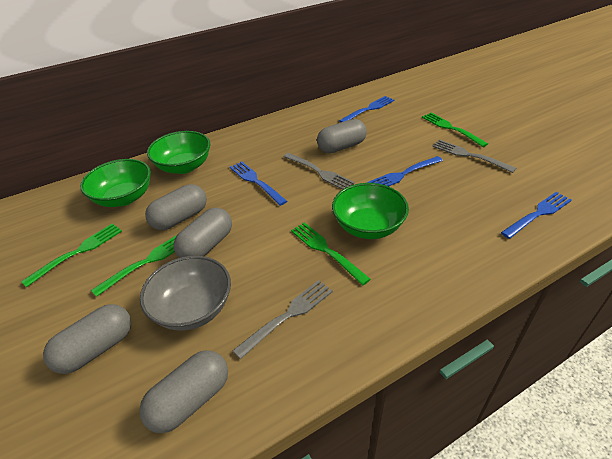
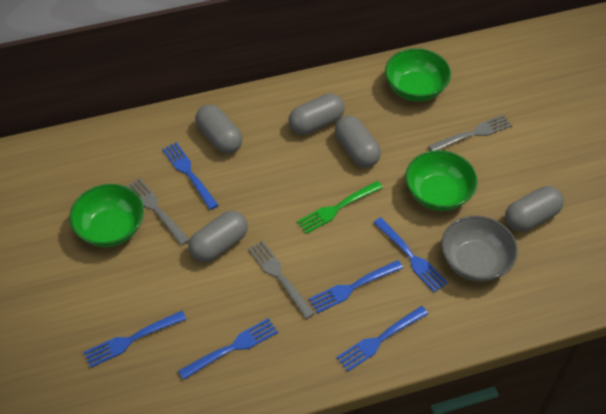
blue fork: [230,161,287,206] [339,96,395,123] [367,156,443,186] [501,192,572,239] = 4 -> [83,311,186,368] [162,142,218,210] [178,318,278,380] [309,260,403,313] [336,306,428,372] [373,217,448,293] = 6
green fork: [21,223,122,287] [91,235,177,297] [291,222,371,285] [422,113,488,147] = 4 -> [297,181,383,234] = 1

